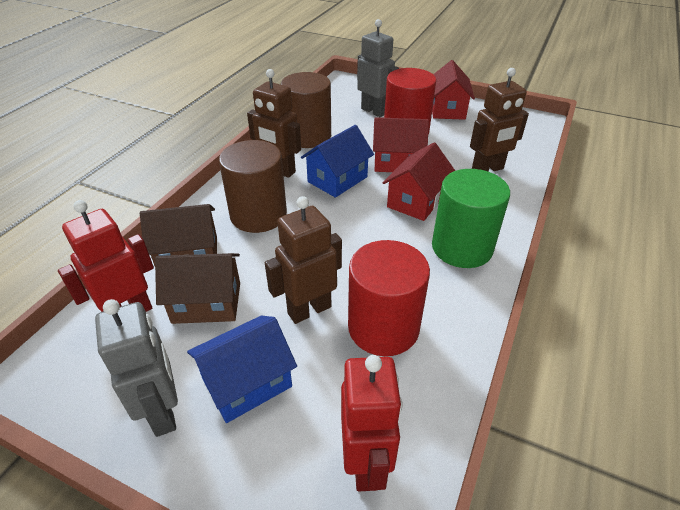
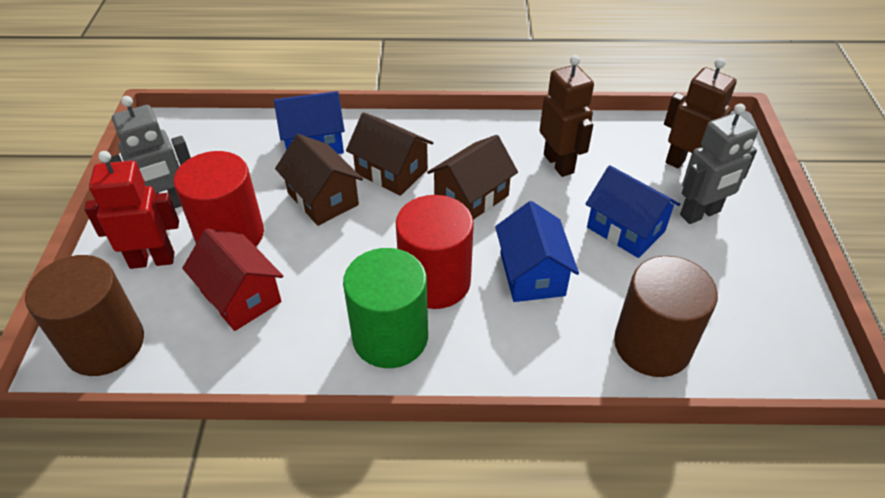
blue house: [187,316,297,423] [301,125,374,198] = 2 -> [274,91,345,154] [495,201,579,302] [585,165,680,258] = 3
brown house: [140,204,217,266] [155,253,240,324] = 2 -> [275,134,363,226] [346,112,433,196] [427,135,518,220] = 3
brown robot: [247,69,301,178] [265,196,342,324] [470,68,529,172] = 3 -> [540,55,594,177] [664,58,737,171] = 2
red house: [373,117,429,172] [383,142,455,221] [432,60,475,120] = 3 -> [182,229,283,331] = 1
red robot: [58,200,154,312] [341,355,402,491] = 2 -> [84,151,179,269] = 1

